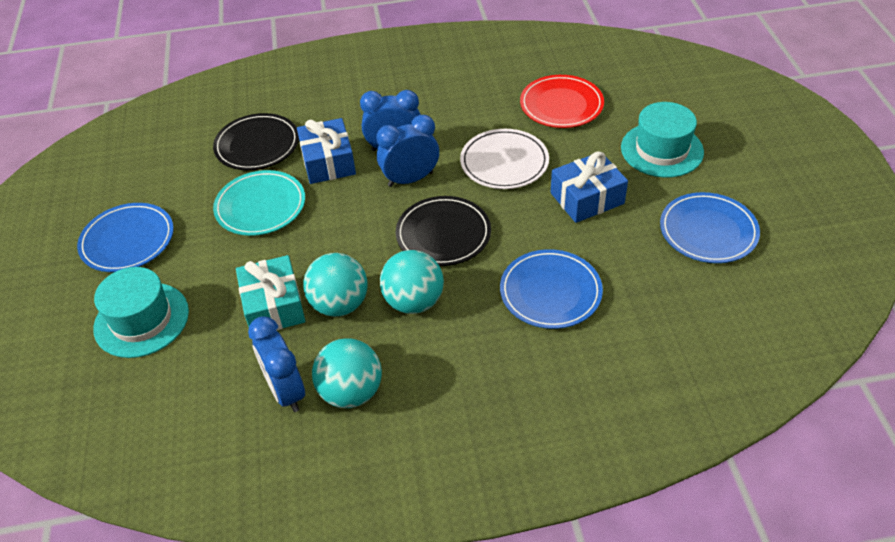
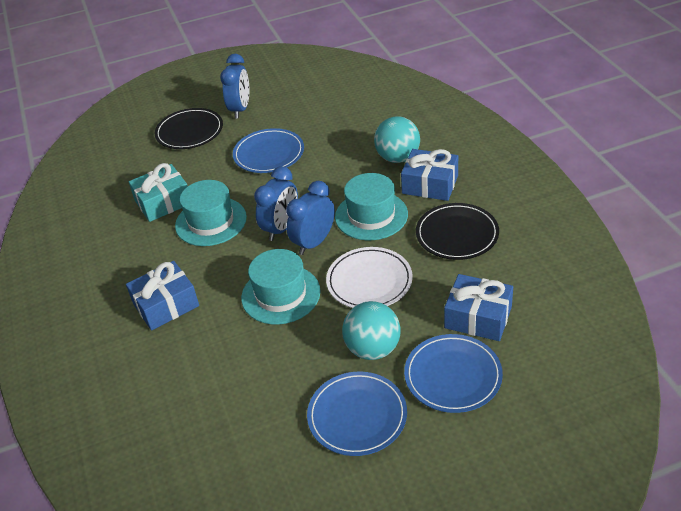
blue gift: [297,118,356,184] [551,151,628,223] = 2 -> [126,261,199,330] [401,149,458,201] [444,274,513,341] = 3
red plate: [520,75,604,128] = 1 -> none = 0
turquoise ball: [303,253,368,317] [312,338,382,408] [380,250,444,314] = 3 -> [342,301,401,360] [374,116,420,163] = 2
turquoise hat: [93,267,189,358] [621,102,704,178] = 2 -> [175,180,247,246] [241,249,321,325] [335,173,408,240] = 3
turquoise plate: [213,170,305,236] = 1 -> none = 0

